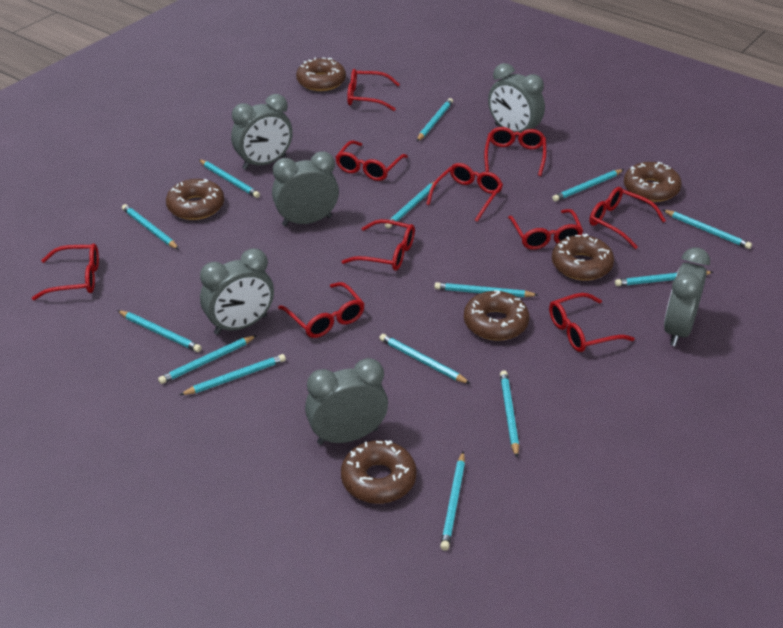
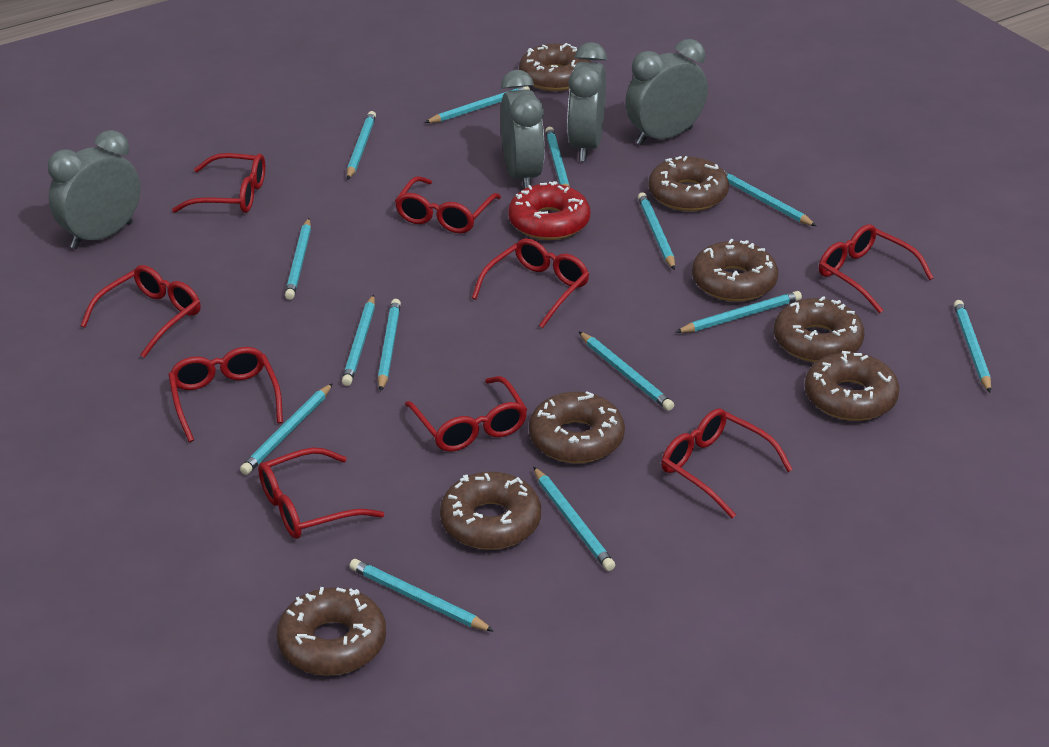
brown donut: [166,179,224,220] [296,57,346,91] [341,440,417,504] [464,290,529,341] [552,234,614,281] [624,162,682,202] = 6 -> [277,587,386,676] [440,472,541,550] [519,43,591,91] [529,392,625,463] [648,156,729,211] [692,239,778,302] [774,296,864,362] [805,351,900,421] = 8
grey clock: [200,249,274,335] [231,94,293,170] [272,151,339,226] [305,358,388,445] [488,63,545,133] [664,247,710,346] = 6 -> [48,130,140,249] [500,70,545,189] [567,42,607,161] [625,39,708,145] = 4
red donut: none = 0 -> [508,181,590,240] = 1
red glasses: [32,244,99,300] [278,282,365,338] [336,140,408,181] [341,219,415,271] [347,69,400,111] [426,163,503,222] [484,127,546,176] [508,209,583,250] [549,293,635,352] [589,187,666,249] = 10 -> [80,265,201,358] [168,347,283,442] [172,153,265,213] [258,447,384,539] [395,176,501,233] [405,376,528,452] [472,238,589,328] [661,408,793,518] [819,224,934,313] = 9

